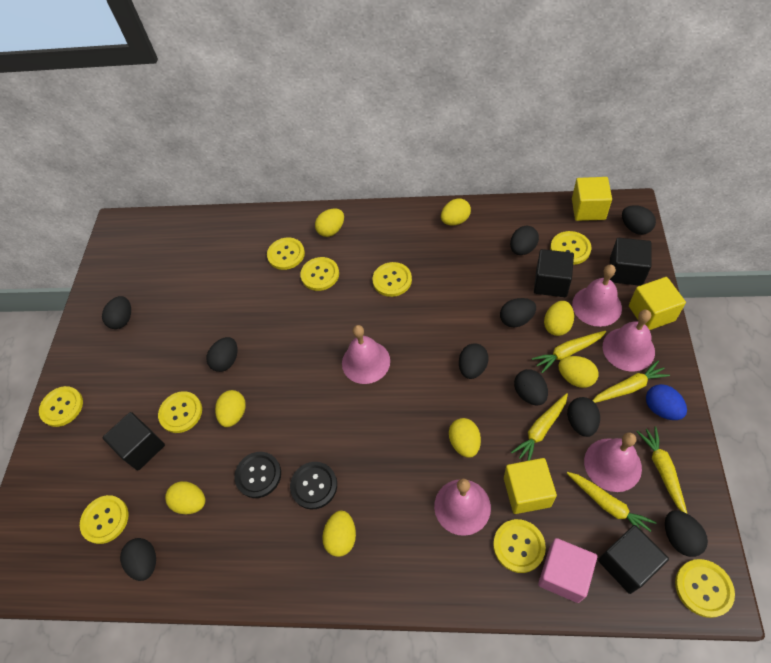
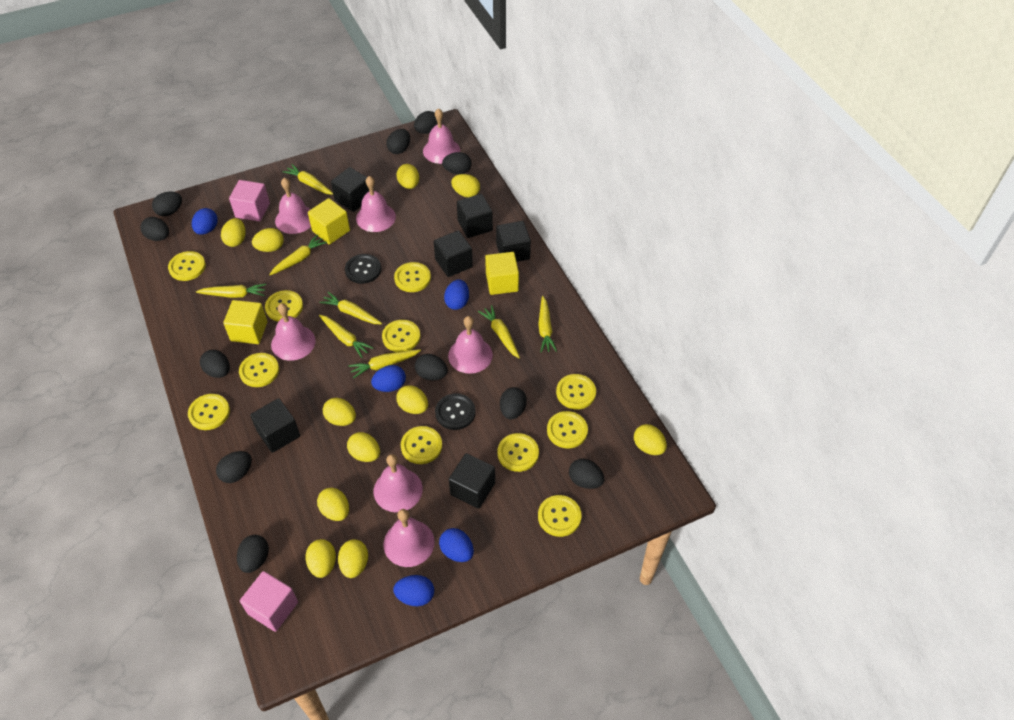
black cube: [102,412,165,471] [534,249,574,297] [598,525,669,594] [610,238,651,286] = 4 -> [250,398,300,453] [331,167,369,212] [434,231,473,277] [449,453,495,509] [457,194,493,238] [496,221,531,262] = 6
black egg: [102,296,131,329] [120,538,156,581] [206,337,238,372] [459,343,489,379] [500,298,536,327] [510,226,539,255] [514,369,548,406] [567,397,600,437] [622,205,656,235] [665,510,708,557] = 10 -> [140,217,169,241] [152,192,182,216] [200,350,230,378] [216,451,252,483] [237,535,269,573] [386,129,410,154] [414,111,438,134] [415,354,448,381] [442,152,472,174] [500,387,527,419] [569,459,604,489] = 11
blue egg: [646,384,687,420] = 1 -> [192,208,218,235] [371,365,406,392] [393,575,434,606] [439,528,474,562] [444,279,469,310] = 5
pink bell: [342,325,390,384] [434,479,491,536] [572,264,622,327] [584,433,642,492] [603,310,655,372] = 5 -> [271,303,316,361] [275,178,311,234] [356,176,396,232] [374,454,423,512] [383,509,434,567] [423,108,460,164] [448,316,493,374] = 7
pink cube: [538,538,597,603] = 1 -> [229,180,270,221] [240,571,298,632] = 2
yellow button: [39,386,83,427] [80,495,128,544] [158,391,202,433] [267,238,305,270] [300,257,339,291] [372,262,412,297] [493,519,546,573] [550,231,591,265] [675,559,735,618] = 9 -> [168,251,206,281] [188,394,230,430] [239,353,279,387] [265,290,303,322] [382,320,420,352] [394,262,431,292] [401,426,442,464] [497,433,539,472] [538,495,582,537] [547,411,588,449] [556,374,596,409] = 11
yellow carrot: [511,393,568,461] [532,331,606,373] [567,472,657,532] [592,361,670,403] [637,426,687,513] = 5 -> [196,284,266,298] [269,235,327,275] [282,164,333,195] [319,292,382,324] [319,315,373,358] [349,349,421,378] [478,305,520,358] [538,296,557,353] = 8
yellow egg: [165,481,205,514] [215,390,246,427] [315,208,344,237] [322,511,356,557] [441,198,471,226] [449,418,481,458] [544,301,574,336] [558,356,599,388] = 8 -> [221,218,246,247] [252,228,284,252] [306,539,336,578] [317,488,349,521] [323,398,356,426] [338,540,368,578] [347,432,380,462] [396,385,428,414] [397,164,419,189] [451,174,480,198] [634,424,667,455] = 11

